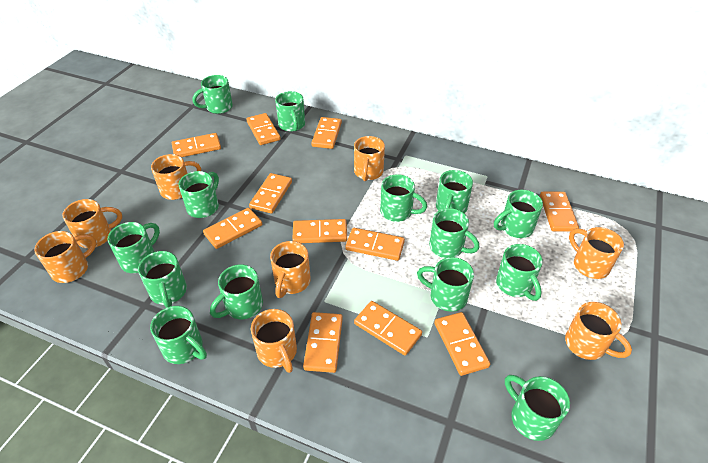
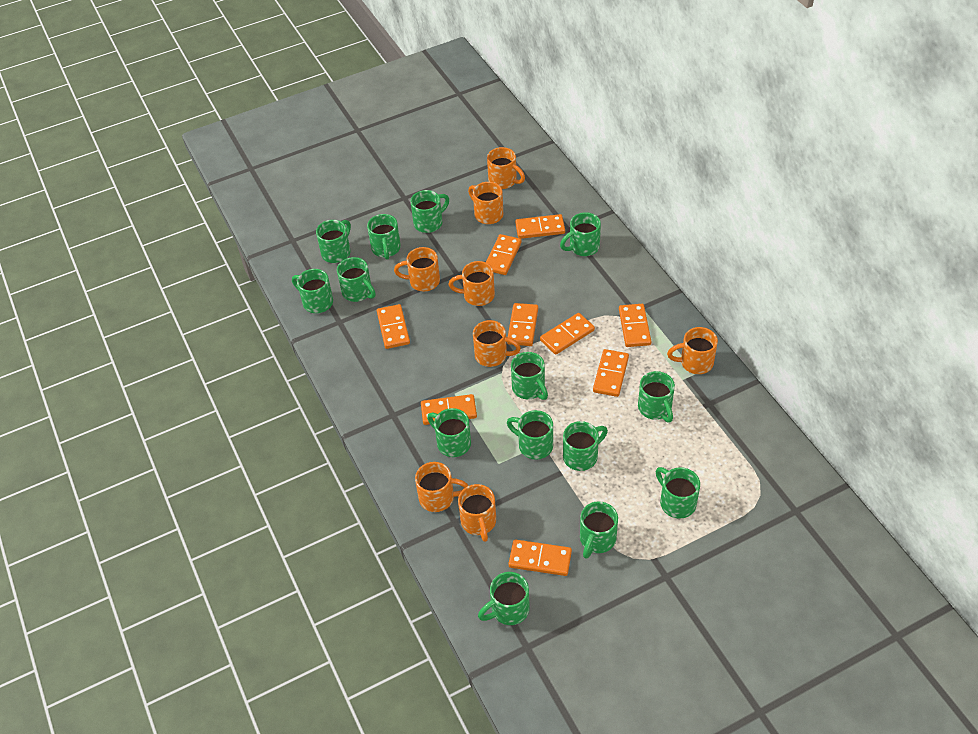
orange domino: [172,133,221,157] [203,208,262,249] [246,113,281,145] [249,173,292,214] [292,219,347,243] [303,312,343,373] [311,117,342,149] [345,228,405,261] [354,301,422,355] [434,312,490,376] [540,192,579,231] = 11 -> [377,304,410,349] [421,394,477,425] [486,234,522,275] [507,303,538,346] [509,539,572,576] [515,214,565,239] [540,313,595,355] [593,349,629,397] [619,304,651,347] = 9

